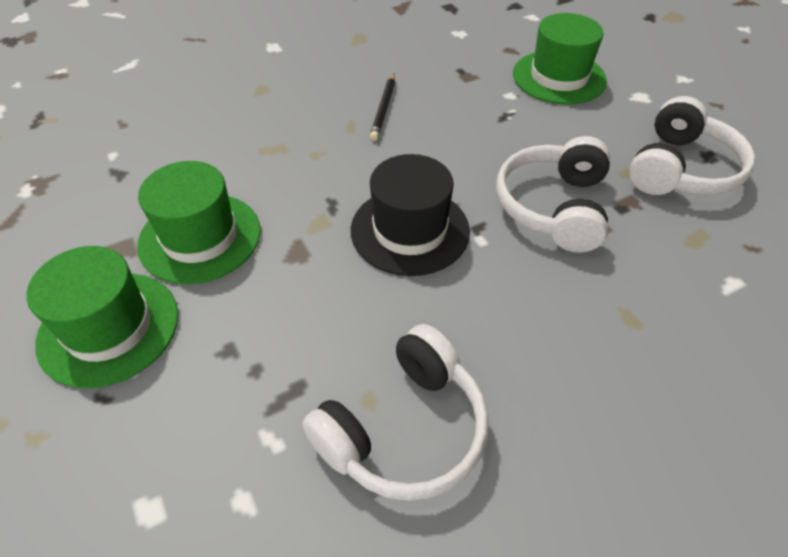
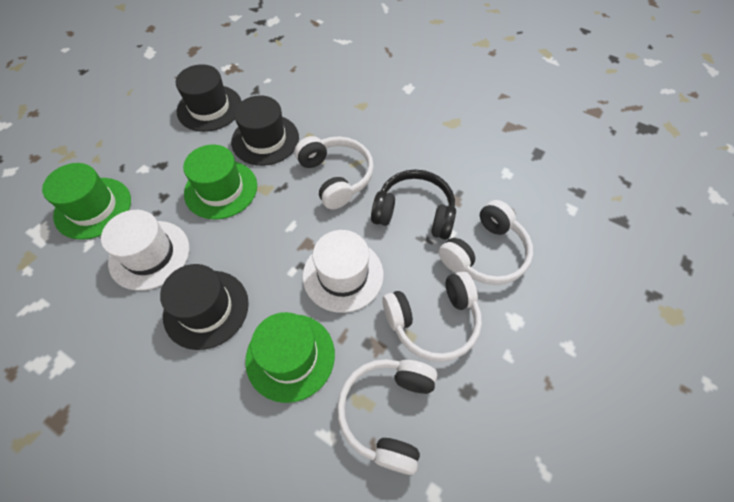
black hat: [351,154,470,276] = 1 -> [160,264,249,350] [176,64,241,132] [231,95,299,166] = 3
black headphones: none = 0 -> [371,169,456,240] = 1
black pencil: [370,73,395,141] = 1 -> none = 0
white hat: none = 0 -> [101,210,189,291] [303,230,383,313] = 2
white headphones: [302,324,489,501] [496,136,610,253] [629,96,755,195] = 3 -> [295,136,374,209] [337,359,437,475] [382,271,482,362] [439,200,533,285] = 4

